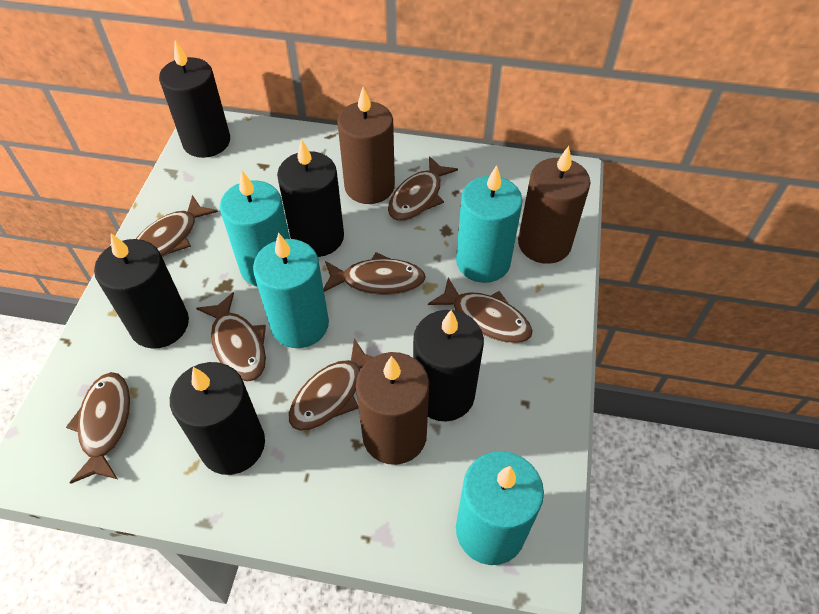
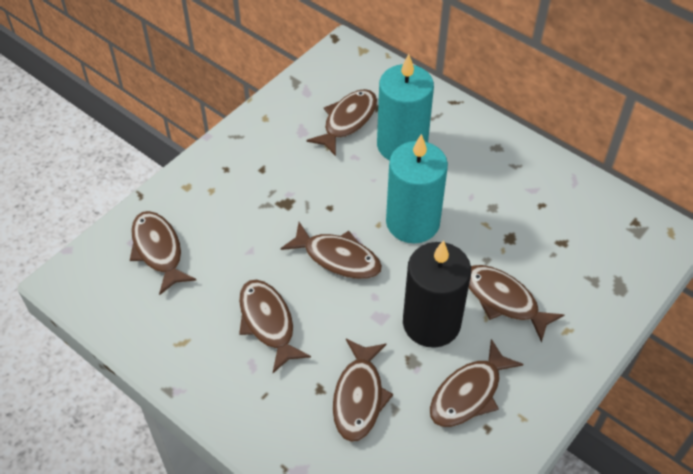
black candle: [94,233,189,349] [159,41,230,158] [170,362,265,475] [277,139,344,257] [413,310,484,422] = 5 -> [403,240,471,348] = 1
brown candle: [337,87,395,204] [356,352,429,465] [518,146,590,264] = 3 -> none = 0
turquoise candle: [220,171,290,287] [253,232,329,348] [456,165,523,283] [456,451,544,565] = 4 -> [377,54,434,161] [386,134,448,243] = 2

